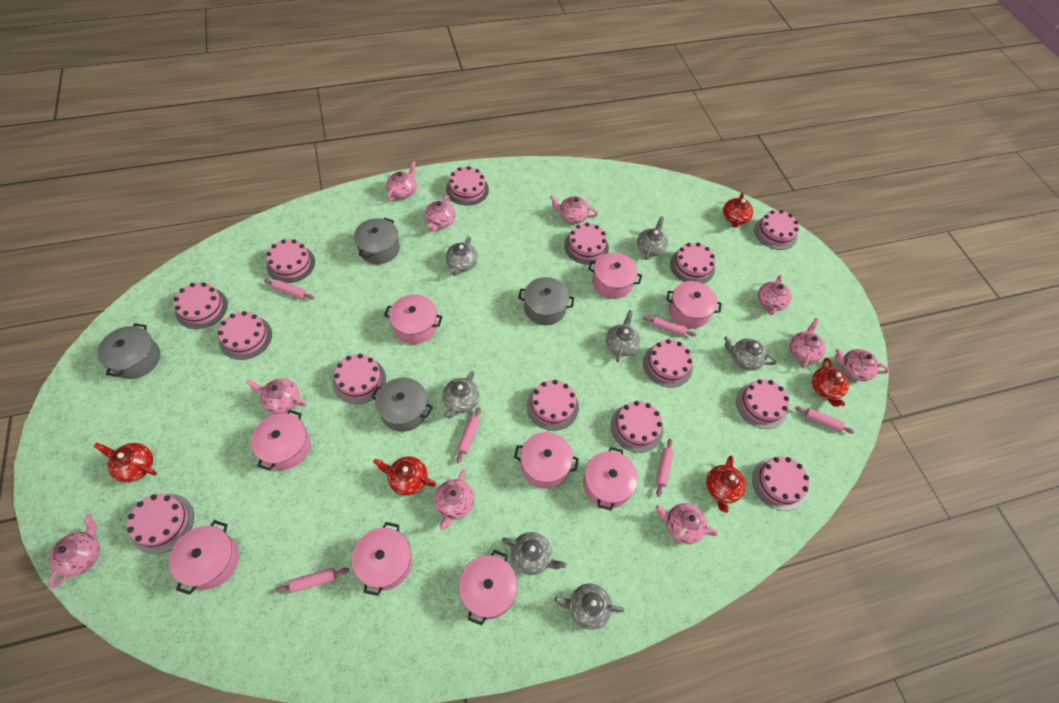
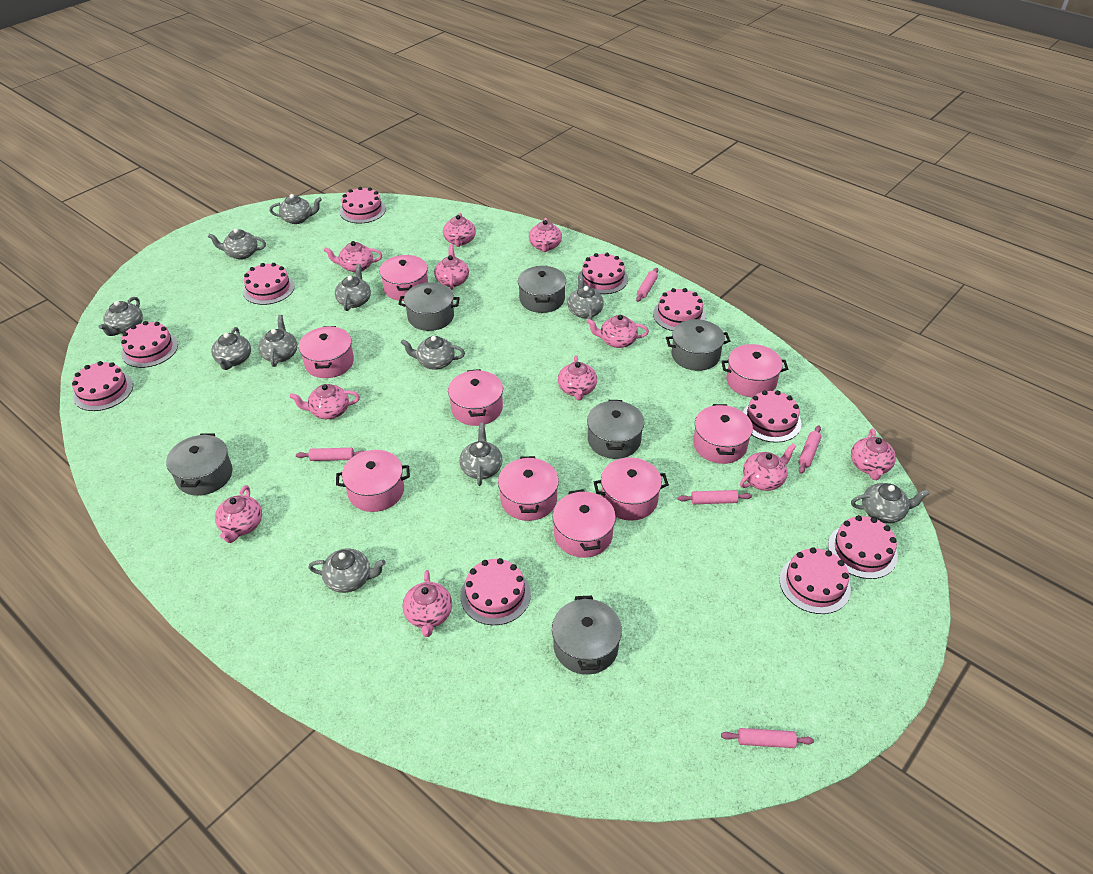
grey pot: [97,323,160,379] [354,217,400,264] [371,377,433,432] [518,277,574,325] = 4 -> [166,434,232,496] [399,282,460,331] [518,266,566,313] [552,596,622,675] [587,400,644,459] [666,319,730,371] = 6
grey teapot: [443,371,479,418] [446,236,478,276] [502,532,567,575] [554,584,624,630] [606,310,640,362] [637,216,668,260] [724,336,777,371] = 7 -> [98,297,143,336] [208,228,266,260] [211,327,251,370] [258,315,297,367] [269,194,322,224] [309,548,386,593] [335,264,371,311] [401,336,465,370] [459,423,502,486] [568,274,604,320] [851,483,930,523] = 11
pink cake: [127,494,194,554] [174,283,228,329] [218,311,272,360] [266,239,315,283] [333,354,386,404] [446,166,489,206] [527,380,579,431] [564,223,609,265] [611,401,663,453] [643,339,693,388] [670,243,715,284] [736,379,789,429] [752,456,809,511] [754,210,799,250] = 14 -> [72,361,133,411] [121,321,178,368] [243,263,295,305] [340,187,386,224] [461,558,531,625] [579,253,628,294] [653,288,706,331] [743,390,802,443] [779,547,851,614] [828,515,898,579] = 10
pink rolling pin: [264,279,314,299] [276,568,349,593] [456,407,481,464] [643,316,697,337] [655,439,674,497] [795,407,855,433] = 6 -> [296,448,364,461] [636,268,658,302] [678,490,752,504] [721,728,814,748] [798,426,821,474] = 5
pink teapot: [49,514,100,588] [246,379,306,414] [386,161,417,201] [425,195,456,232] [434,470,474,530] [550,195,598,224] [656,503,718,544] [758,275,792,315] [790,318,825,368] [835,349,889,381] = 10 -> [215,485,262,543] [289,384,360,419] [324,241,382,272] [402,570,452,637] [434,244,469,290] [443,213,476,247] [529,218,562,252] [558,355,597,401] [587,315,649,348] [740,444,796,491] [851,429,896,480] = 11
red teapot: [93,442,157,482] [373,456,436,496] [706,456,746,513] [723,193,753,228] [812,358,849,407] = 5 -> none = 0

